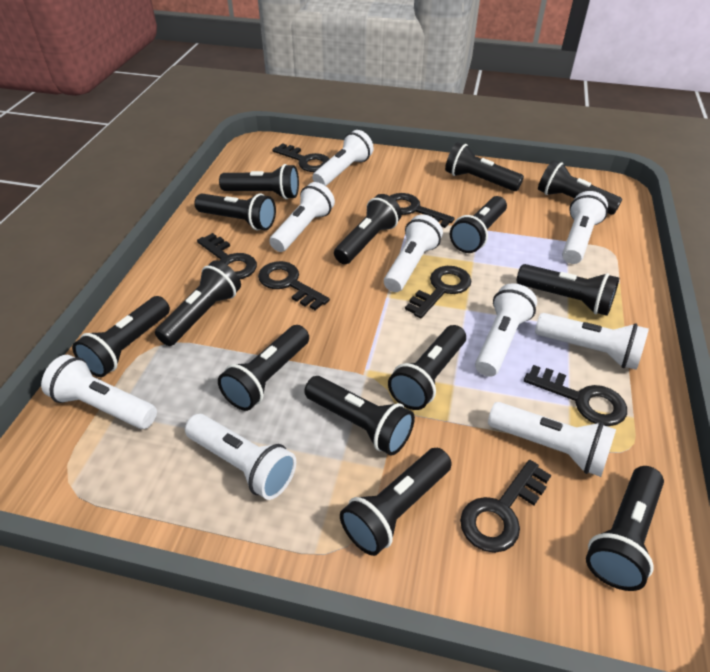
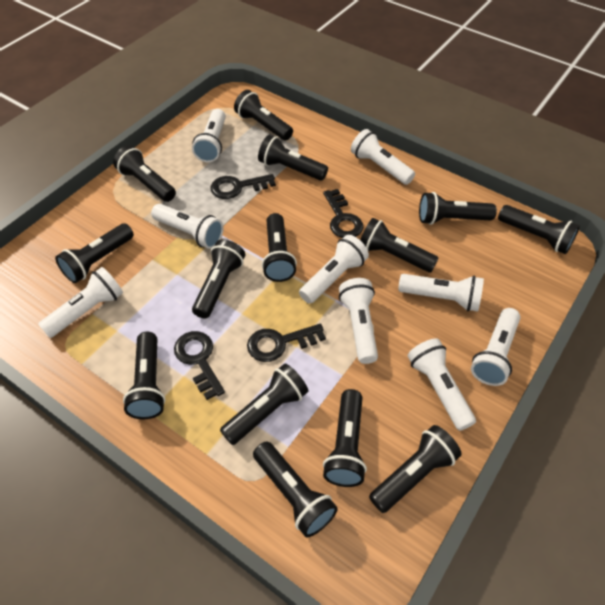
black key: [197,233,257,279] [258,261,330,310] [272,143,329,172] [390,193,455,228] [405,266,471,318] [460,460,551,553] [524,365,627,426] = 7 -> [174,331,225,400] [210,174,276,199] [247,324,326,362] [323,189,363,238] = 4

